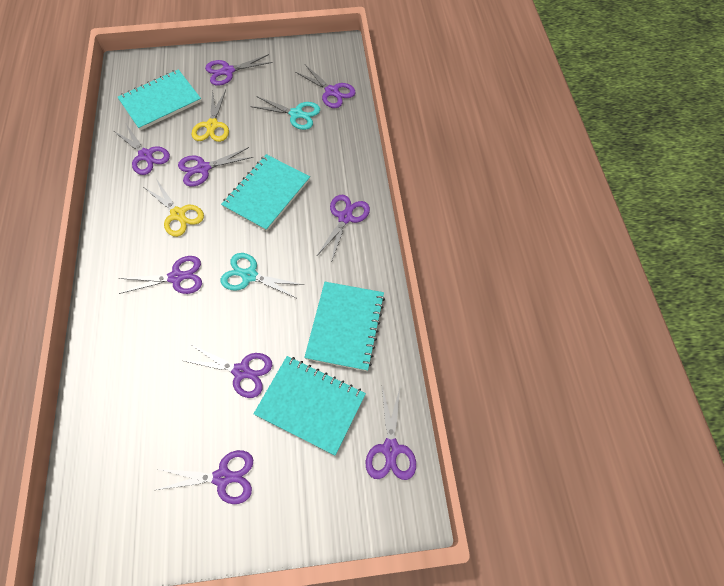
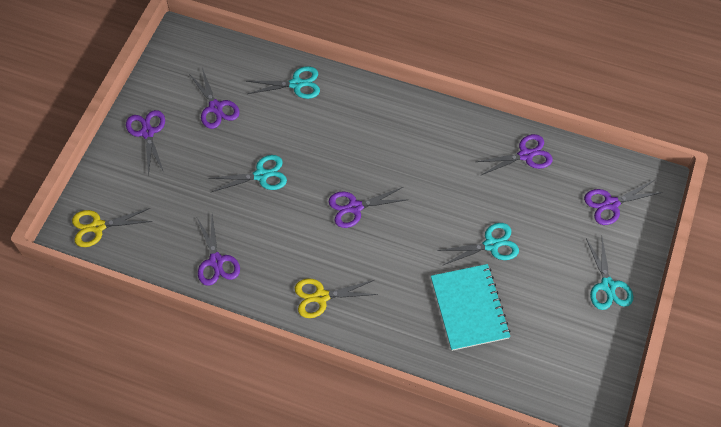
purple scissors: [114,124,170,175] [119,256,202,294] [156,450,253,504] [178,147,253,187] [184,344,272,398] [205,54,273,86] [295,65,356,108] [316,195,370,260] [366,387,416,480] = 9 -> [126,110,165,176] [189,68,240,129] [197,215,240,286] [329,187,409,228] [476,134,553,176] [584,180,663,225] = 6
turquoise notebook: [118,69,201,130] [221,154,310,231] [253,356,366,455] [304,282,385,371] = 4 -> [431,264,511,351] = 1
turquoise scissors: [221,253,304,299] [250,96,320,130] = 2 -> [208,155,287,192] [247,66,320,99] [437,223,519,265] [586,238,633,310] = 4

